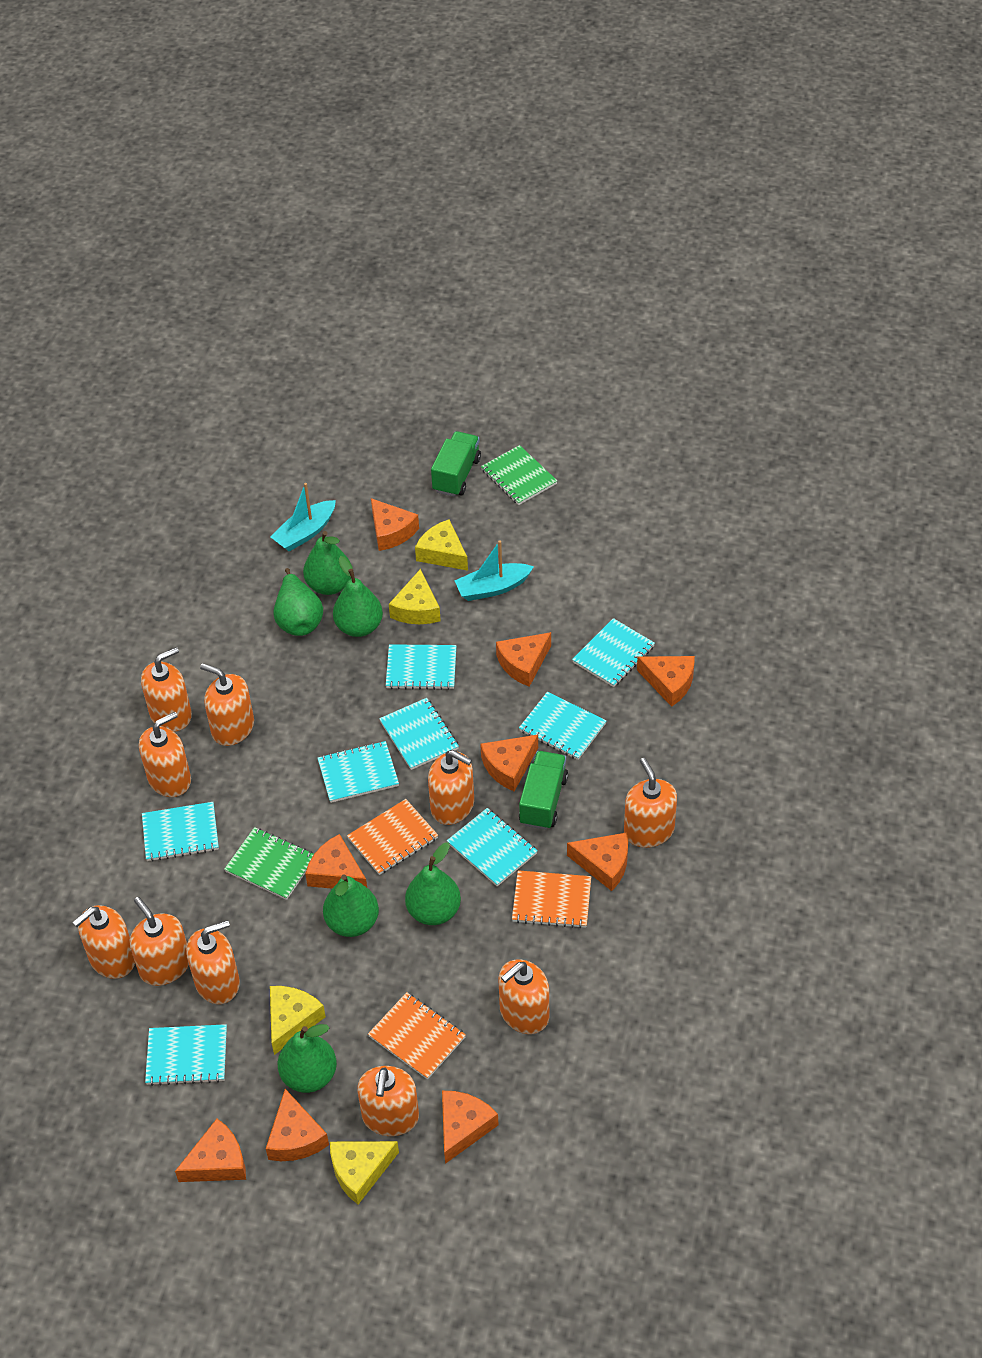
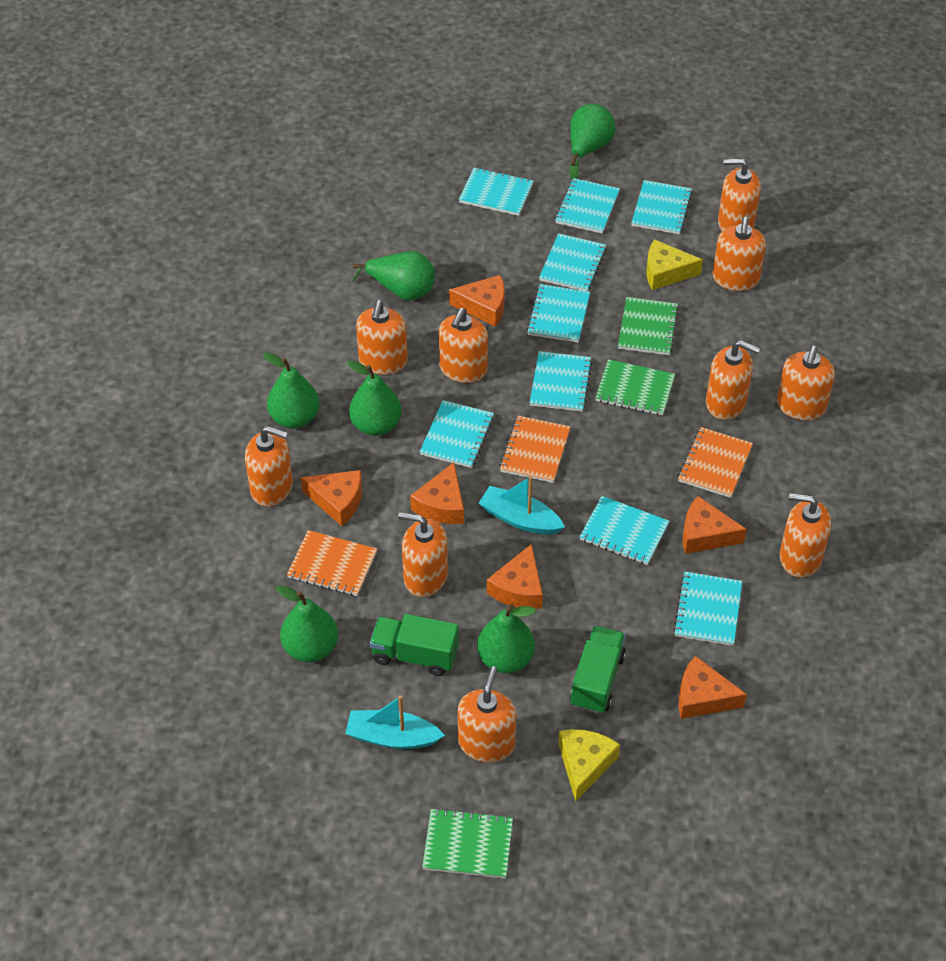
green notebook: [224,827,314,900] [481,445,557,505] = 2 -> [422,808,513,878] [596,359,675,416] [618,297,679,355] = 3
orange cheese: [175,1119,246,1182] [266,1089,329,1161] [305,834,367,888] [371,498,419,551] [442,1091,499,1164] [480,735,538,791] [496,632,551,687] [567,833,628,891] [637,656,695,707] = 9 -> [301,470,362,526] [410,462,464,524] [449,275,505,327] [487,544,543,609] [679,656,747,719] [683,496,747,554] = 6
turquoise notebook: [142,802,219,861] [145,1024,227,1086] [318,741,399,803] [379,698,459,770] [386,644,456,690] [447,808,538,886] [519,692,606,760] [572,618,655,687] = 8 -> [420,400,494,468] [459,168,533,216] [527,284,590,343] [530,351,592,412] [539,233,606,291] [555,178,620,234] [579,496,669,565] [631,180,693,234] [673,572,742,646] = 9
yellow cheese: [270,986,326,1055] [330,1141,399,1204] [389,569,441,624] [415,520,468,571] = 4 -> [558,729,620,802] [647,239,703,290] = 2

